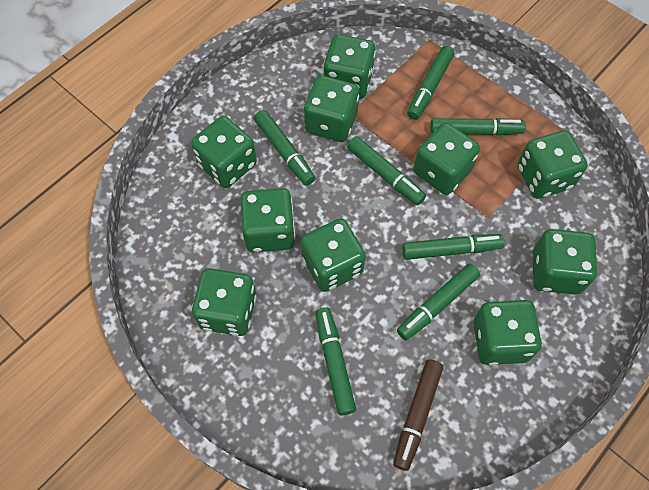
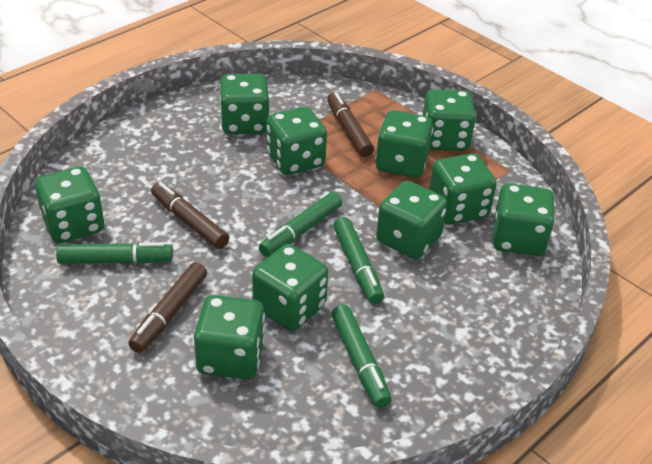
brown marker: [393,359,443,471] = 1 -> [128,262,207,353] [151,182,229,249] [327,92,374,157] = 3
green marker: [254,110,315,186] [315,307,356,415] [347,136,426,205] [397,263,480,340] [402,234,505,260] [407,46,454,120] [430,118,526,135] = 7 -> [56,242,173,264] [259,192,342,257] [331,304,392,408] [333,217,384,304] = 4

